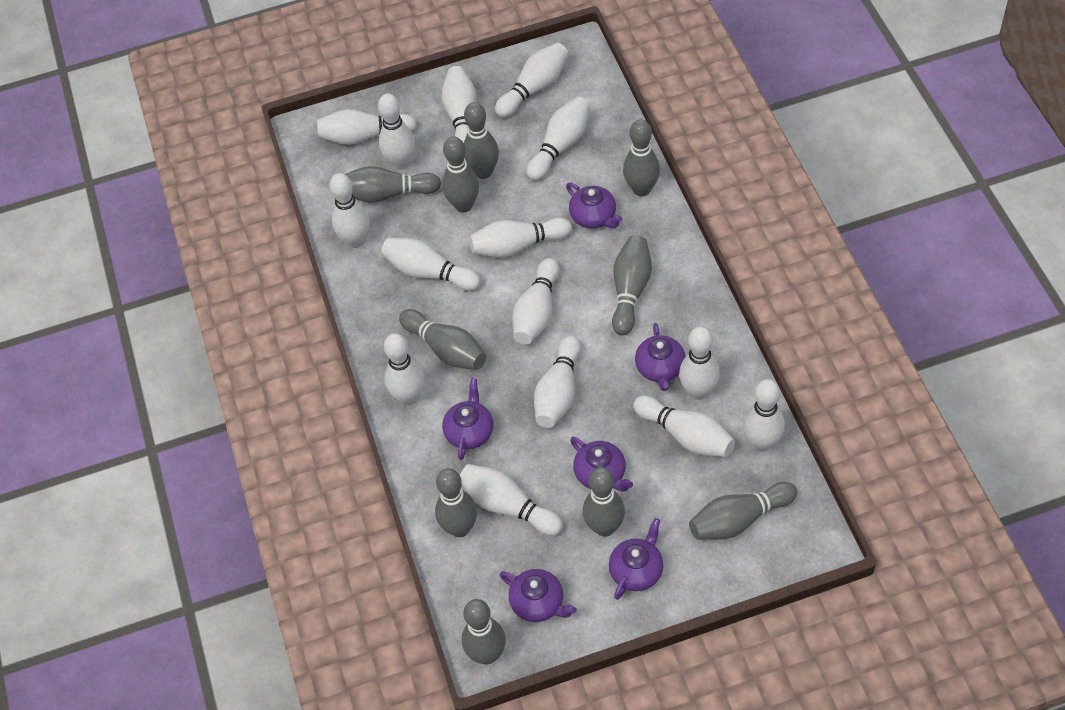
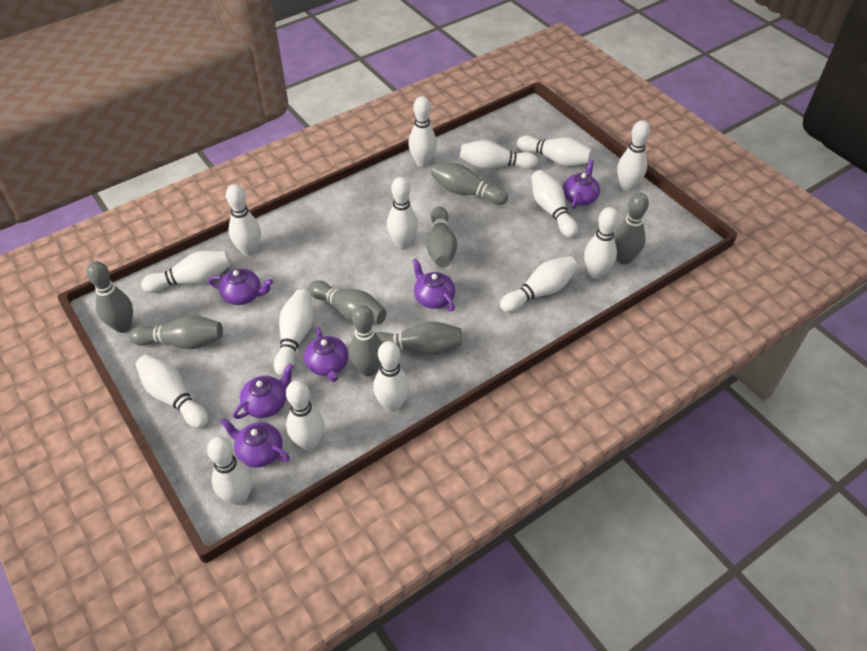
grey bowling pin: [345,166,441,203] [399,309,486,370] [435,468,477,537] [442,136,479,213] [462,599,506,665] [464,102,499,179] [583,467,625,537] [612,235,652,335] [623,119,660,197] [689,482,797,540] = 10 -> [86,261,133,333] [129,315,223,349] [309,280,387,324] [349,305,382,376] [376,321,462,355] [426,206,457,268] [431,163,508,205] [614,193,649,265] = 8

